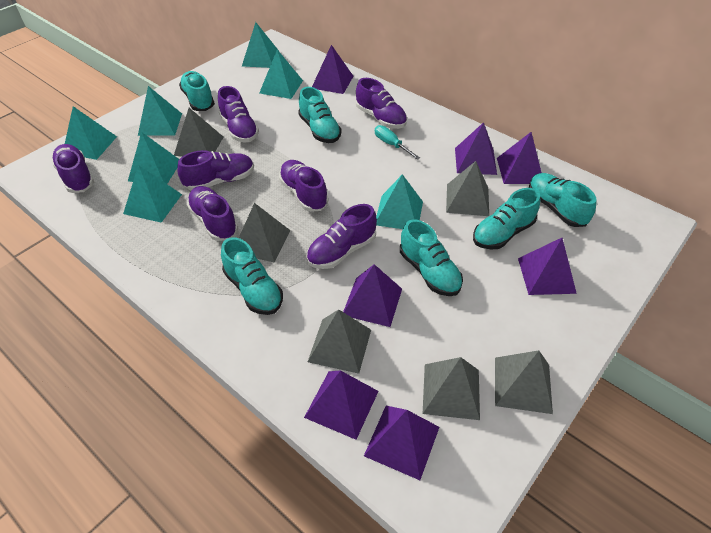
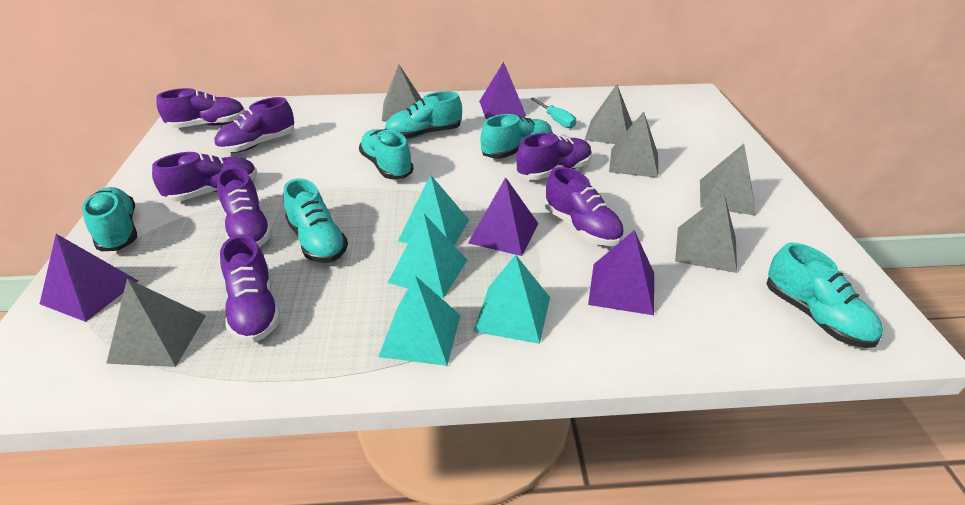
purple pyramid: [304,371,378,440] [312,45,353,94] [343,264,402,327] [364,406,439,480] [455,122,497,175] [497,132,542,184] [518,238,577,295] = 7 -> [40,234,138,322] [468,177,539,256] [479,62,526,119] [588,230,654,315] = 4
turquoise pyramid: [65,106,117,160] [123,165,182,223] [128,132,179,184] [138,86,182,136] [242,22,279,68] [259,50,303,99] [376,174,423,229] = 7 -> [378,276,461,366] [388,214,467,298] [398,174,469,245] [473,255,550,344] = 4

